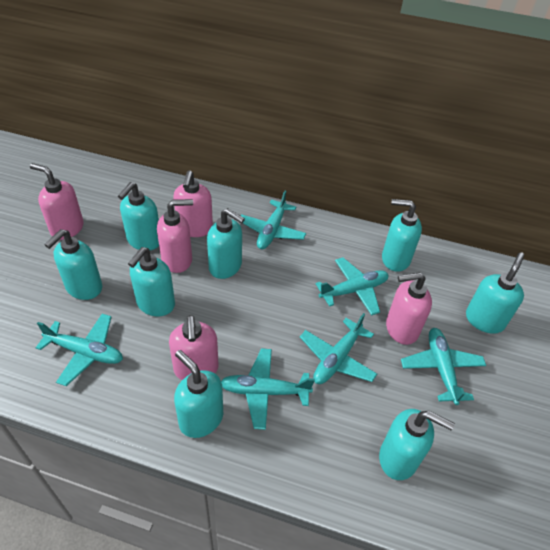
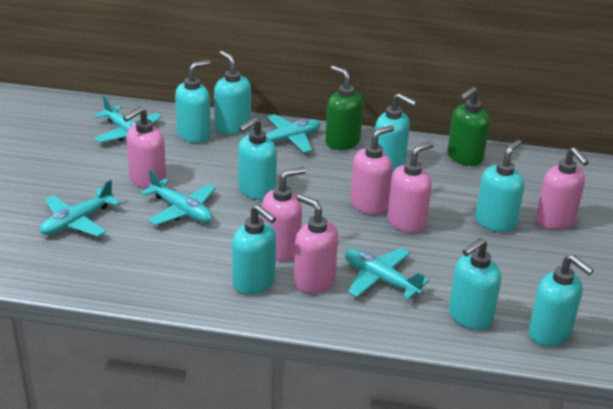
green soap dispenser: none = 0 -> [325,66,363,150] [447,87,490,166] = 2
pink soap dispenser: [30,163,83,240] [157,199,193,273] [169,315,219,380] [173,170,213,237] [386,272,432,345] = 5 -> [123,106,166,189] [262,167,306,261] [294,194,338,294] [350,125,394,215] [387,141,434,233] [536,147,589,230] = 6
turquoise plane: [36,314,123,386] [221,348,315,430] [240,191,306,249] [300,313,377,384] [316,257,389,316] [401,328,486,405] = 6 -> [40,179,120,237] [94,96,162,143] [141,169,216,225] [248,114,320,153] [345,248,429,300] = 5

